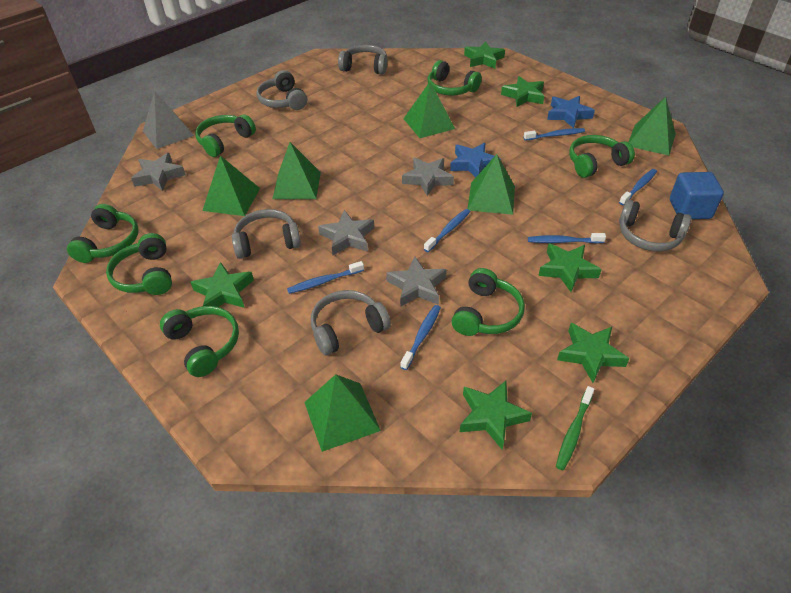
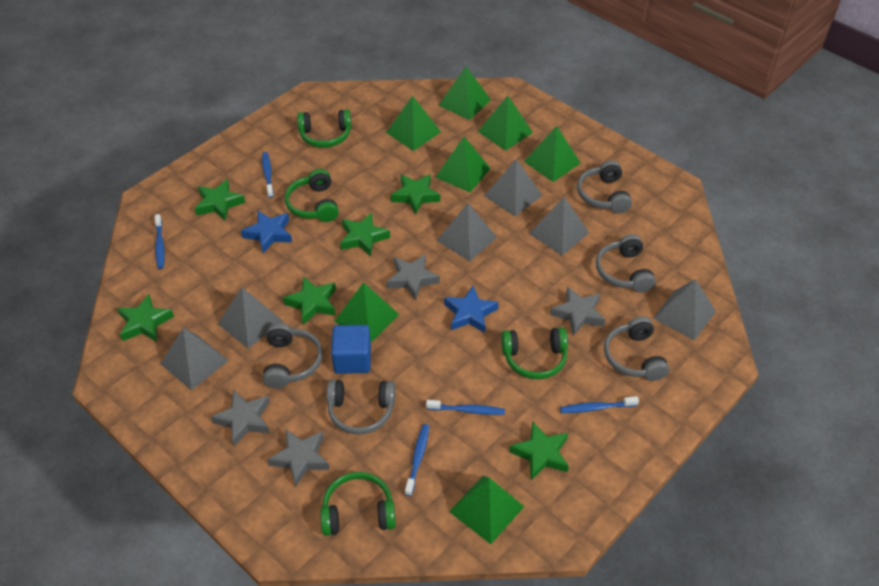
blue toothbrush: [287,261,364,294] [400,305,441,370] [424,209,470,252] [524,128,585,141] [528,233,606,243] [619,169,657,205] = 6 -> [155,214,165,269] [262,152,274,198] [405,424,429,496] [426,400,505,415] [560,396,639,413] = 5
green headphones: [67,204,139,263] [106,233,172,295] [160,306,239,377] [195,115,256,157] [427,60,482,95] [451,268,525,336] [569,135,635,178] = 7 -> [285,169,339,222] [297,109,351,148] [320,472,396,536] [501,327,568,379] = 4
green pyramid: [202,156,260,216] [272,142,321,199] [304,374,381,452] [403,82,455,138] [468,154,515,215] [629,97,676,156] = 6 -> [334,282,399,342] [386,96,441,151] [435,137,491,192] [438,66,491,120] [449,476,524,544] [478,96,533,151] [524,126,580,182] = 7
green toothbrush: [556,386,595,470] = 1 -> none = 0
grey pyramid: [143,91,194,149] = 1 -> [161,328,229,390] [218,287,283,349] [437,203,497,262] [484,159,542,216] [529,197,589,256] [653,279,716,341] = 6

